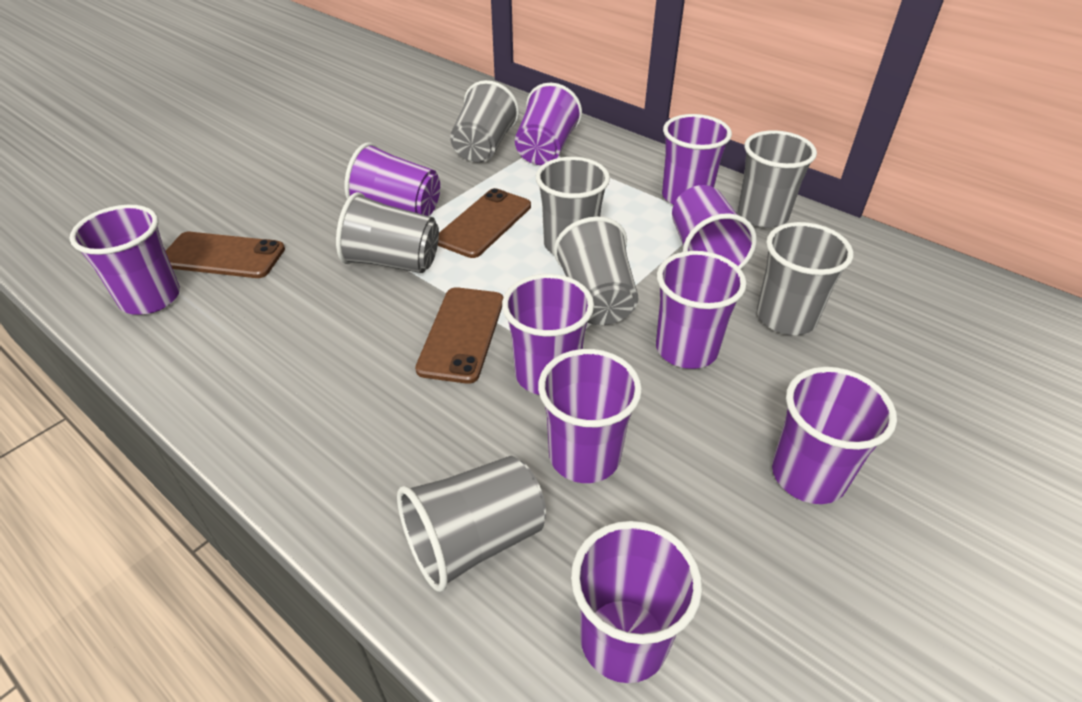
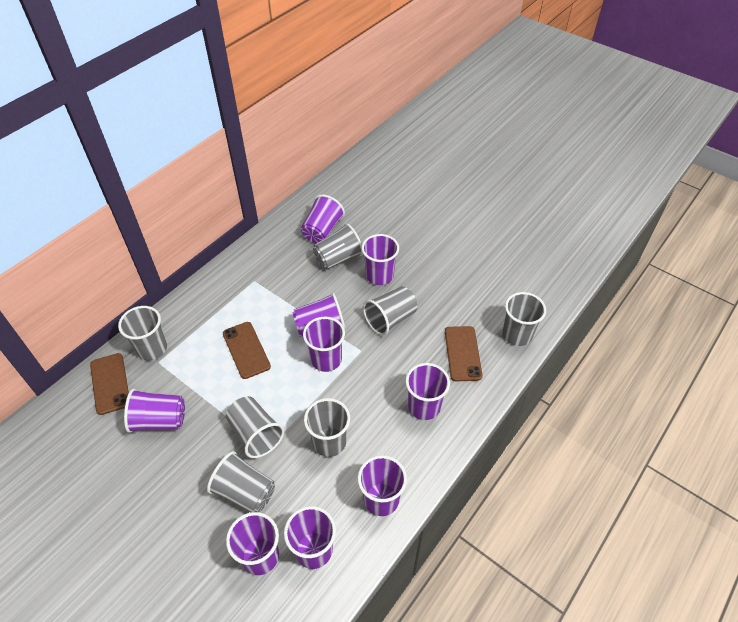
purple cup: [70,204,180,315] [345,142,440,216] [502,274,594,395] [515,82,582,165] [538,349,642,483] [571,521,702,683] [656,251,747,369] [662,114,732,205] [672,185,757,269] [772,367,897,504] = 10 -> [124,388,185,433] [226,512,279,575] [284,506,336,569] [292,293,345,338] [301,195,345,243] [303,317,345,372] [358,455,407,516] [361,234,399,285] [405,363,450,420] = 9

